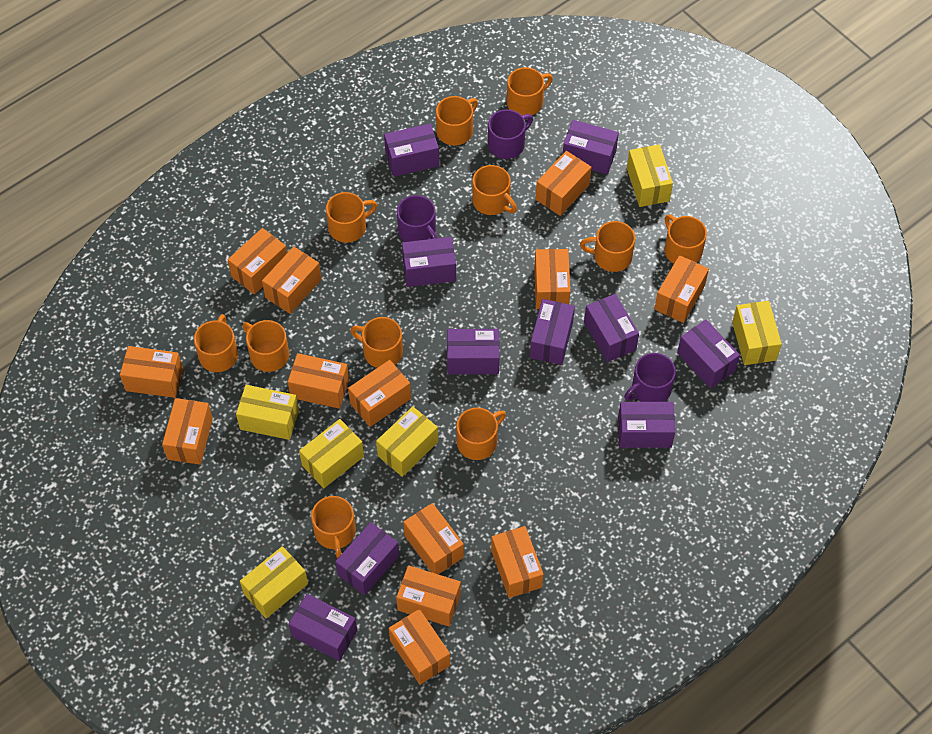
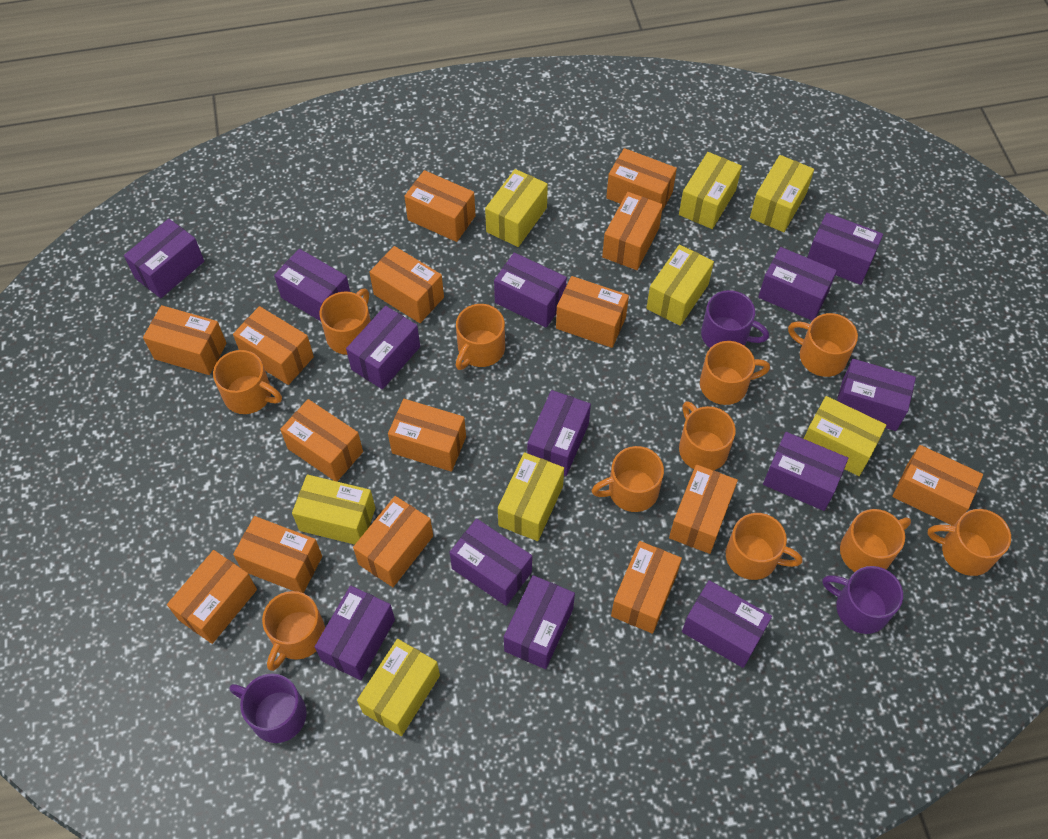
orange box: [120,346,183,398] [162,398,213,465] [228,228,287,295] [262,247,322,314] [288,353,349,409] [348,360,411,427] [389,609,450,685] [396,565,461,626] [403,503,464,574] [491,526,544,598] [534,249,570,309] [536,151,591,216] [654,255,709,323] = 13 -> [143,305,226,375] [167,550,257,644] [233,306,314,385] [233,516,322,593] [280,399,363,481] [353,496,433,587] [369,246,444,323] [388,399,466,472] [404,170,476,242] [556,276,629,348] [602,192,663,270] [606,148,677,211] [611,541,682,634] [669,465,738,554] [892,445,983,526] = 15
purple box: [289,594,357,661] [335,522,399,596] [384,124,439,177] [402,237,456,287] [447,329,499,375] [530,299,575,365] [563,120,619,175] [584,294,639,362] [618,402,675,448] [677,320,740,389] = 10 -> [124,219,204,298] [274,249,350,321] [315,586,395,680] [346,306,420,389] [450,519,532,606] [494,253,567,328] [504,575,575,669] [527,390,591,476] [682,580,772,668] [758,247,837,321] [763,432,848,511] [807,213,883,285] [837,359,916,431] = 13
yellow box: [236,385,299,440] [240,546,308,619] [299,419,364,488] [376,406,438,477] [627,144,673,207] [732,301,782,365] = 6 -> [292,475,376,545] [357,639,440,736] [485,169,548,247] [498,452,564,541] [646,245,714,326] [679,152,742,229] [750,155,814,232] [804,396,886,476] = 8

